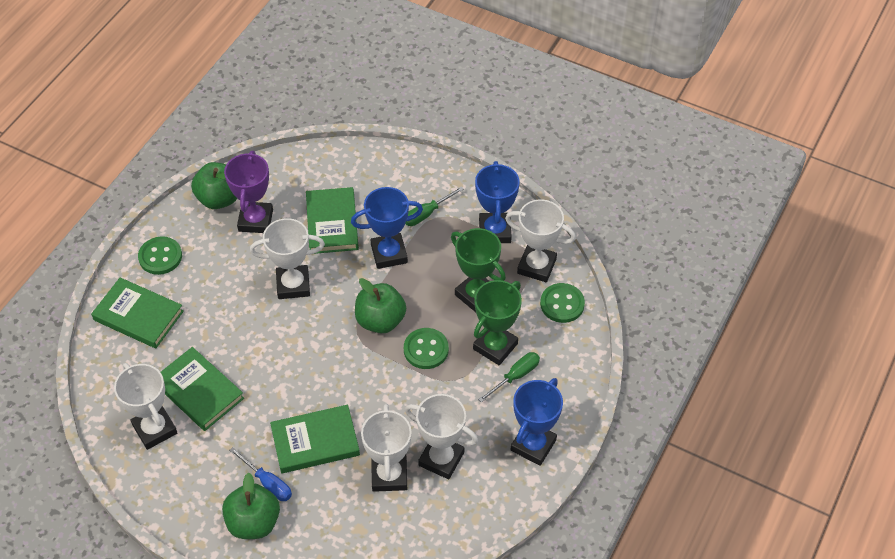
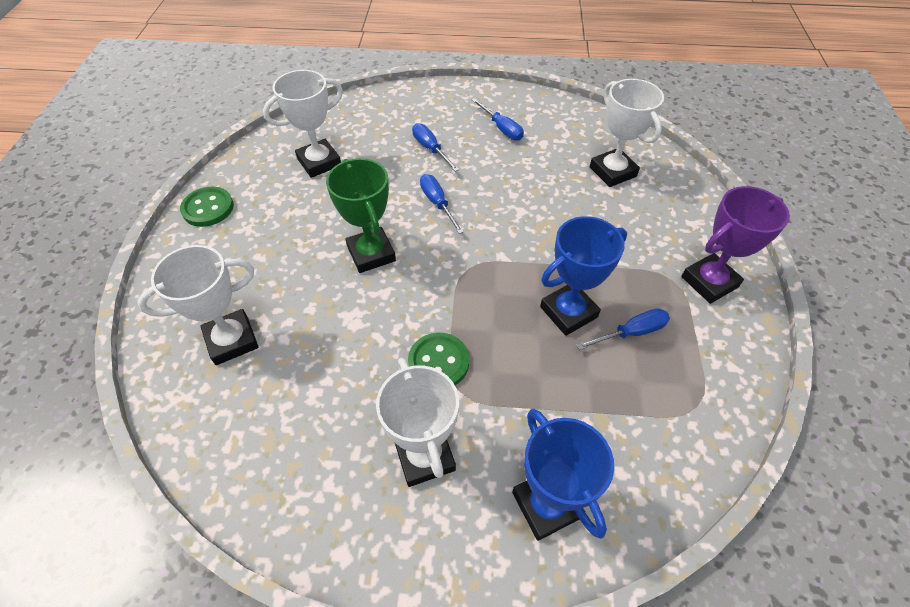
blue screwdriver: [229,447,292,501] = 1 -> [412,123,459,172] [420,174,464,234] [472,98,524,140] [576,308,670,350] = 4
blue trophy: [351,187,423,269] [475,161,520,243] [511,378,563,466] = 3 -> [512,409,614,541] [540,216,627,336] = 2
green apple: [191,162,237,209] [222,473,280,539] [355,278,406,333] = 3 -> none = 0
green book: [91,277,184,348] [161,347,244,431] [270,405,360,473] [306,187,359,254] = 4 -> none = 0
green button: [138,236,182,275] [404,328,449,369] [540,283,585,323] = 3 -> [180,187,234,227] [408,333,469,385] = 2
green screwdriver: [405,186,464,226] [478,352,540,403] = 2 -> none = 0
green trophy: [451,228,506,312] [473,280,522,365] = 2 -> [326,158,396,273] = 1
white trophy: [114,363,177,450] [250,218,325,299] [361,404,412,492] [405,394,478,479] [505,199,576,282] = 5 -> [138,245,259,365] [263,70,343,178] [376,358,459,487] [590,79,664,187] = 4

